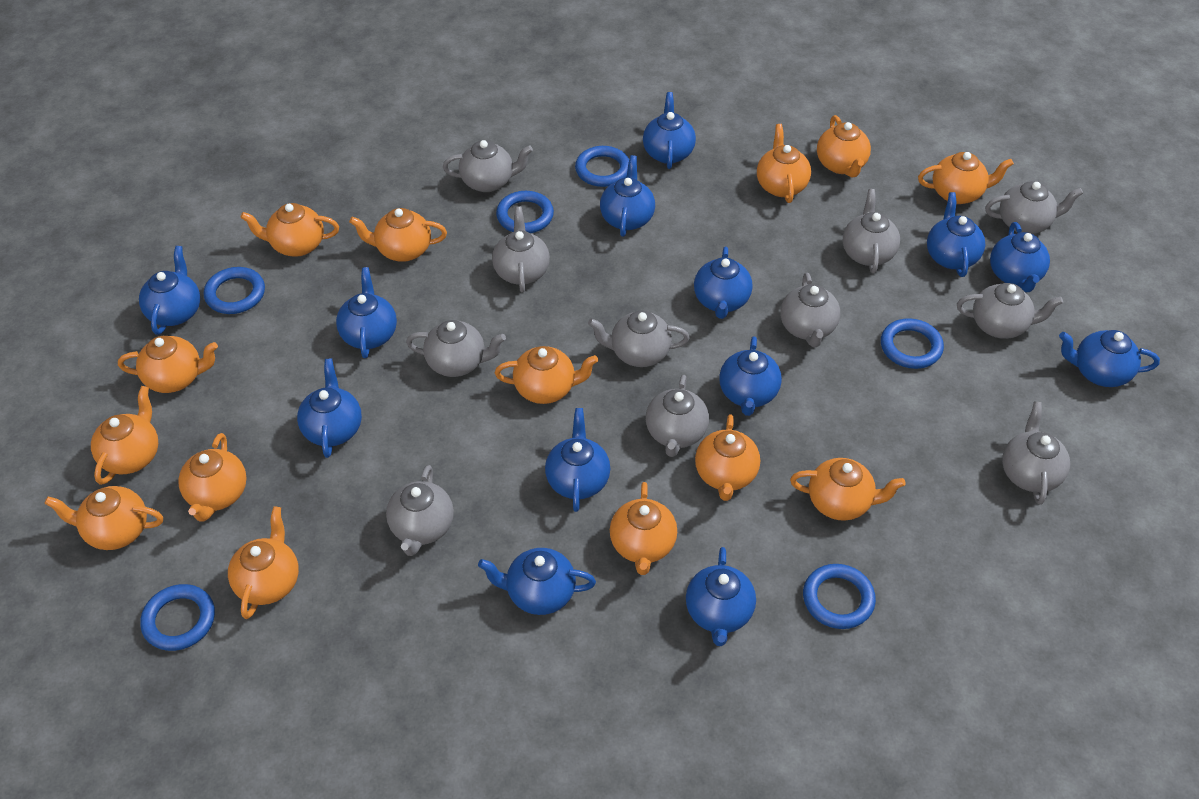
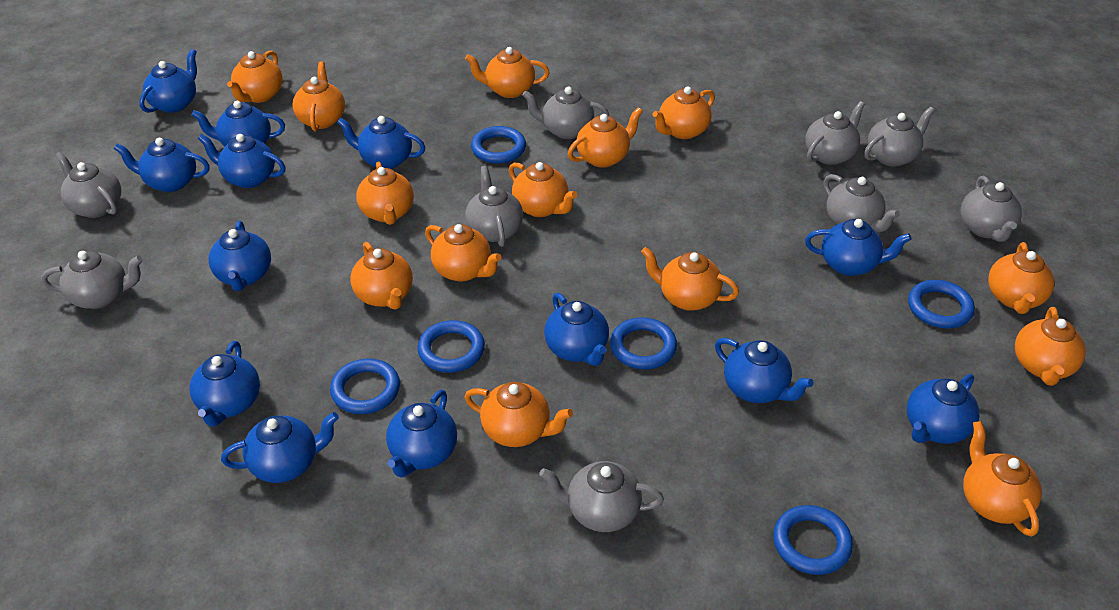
grey teapot: [386,465,454,556] [406,320,506,377] [443,140,533,192] [492,207,550,292] [588,311,690,367] [646,375,709,457] [780,273,840,347] [843,189,900,273] [957,283,1063,339] [985,181,1083,234] [1002,402,1070,505] = 11 -> [41,250,143,309] [55,152,121,218] [465,166,523,247] [522,87,609,139] [539,461,664,532] [805,101,865,165] [823,174,900,232] [864,107,935,167] [960,176,1022,242] = 9

